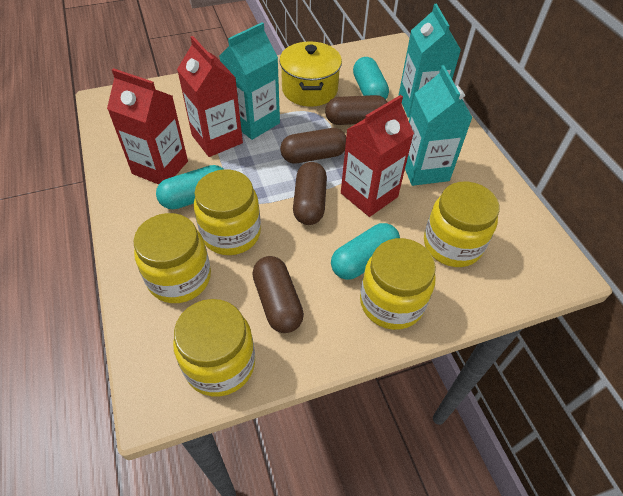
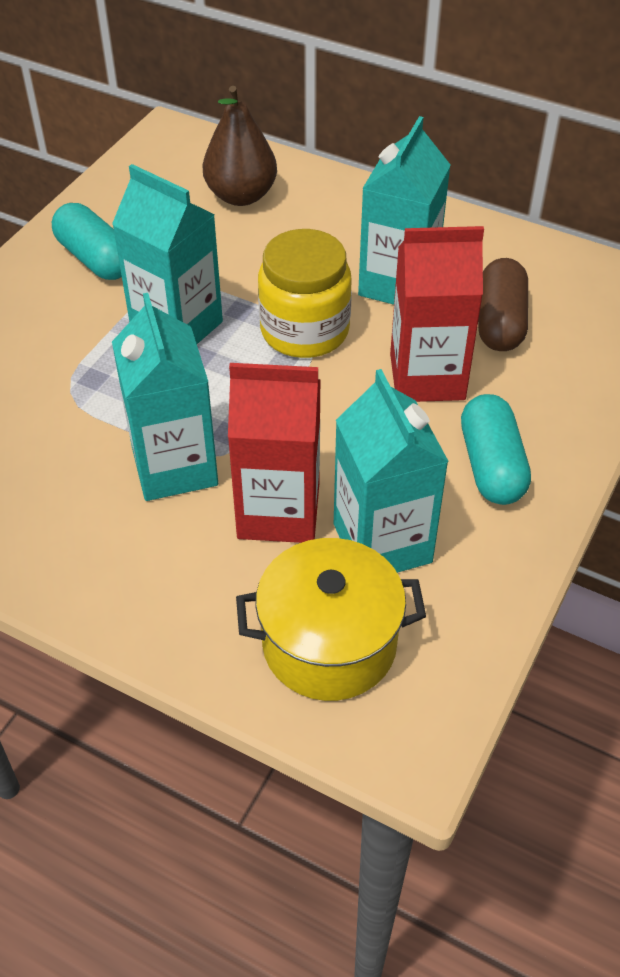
brown capsule: [252,256,304,333] [280,128,346,164] [293,162,327,225] [325,95,388,125] = 4 -> [478,258,528,351] = 1
brown pear: none = 0 -> [202,86,277,206] = 1
red carton: [107,68,188,184] [177,36,243,157] [341,95,414,217] = 3 -> [228,363,321,543] [390,226,484,402] = 2
turquoise capsule: [156,165,223,209] [331,223,400,280] [353,57,389,99] = 3 -> [52,203,122,280] [461,394,531,505] = 2
turquoise carton: [219,22,280,140] [399,4,461,118] [405,65,473,186] = 3 -> [112,164,223,344] [112,293,218,501] [334,369,449,573] [358,116,450,305] = 4
yellow jar: [133,213,211,303] [173,299,255,396] [194,169,261,255] [360,238,436,330] [424,182,500,267] = 5 -> [258,229,352,358] = 1

